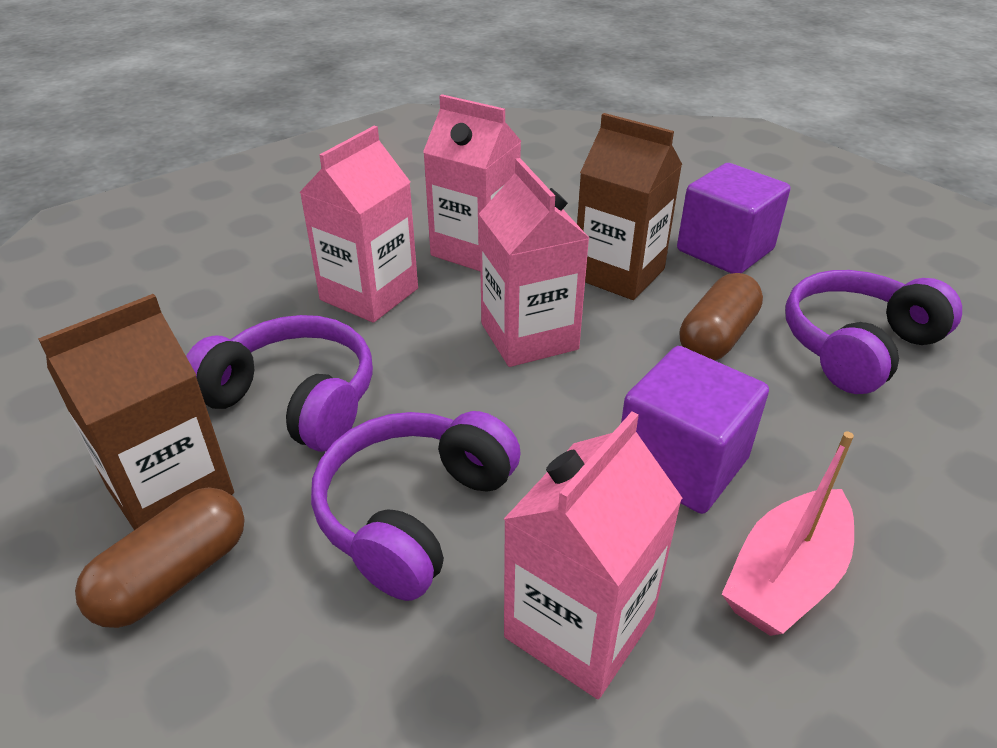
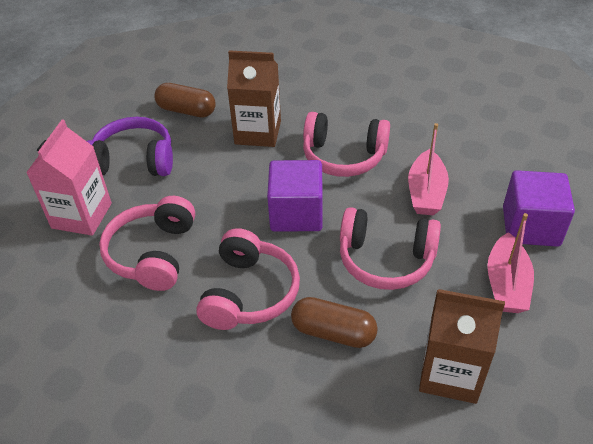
pink boat: [722,432,854,636] = 1 -> [408,123,449,215] [487,213,534,313] = 2
pink carton: [299,126,418,323] [423,94,521,271] [479,158,589,367] [504,412,682,699] = 4 -> [26,120,112,236] = 1
pink headphones: none = 0 -> [99,196,195,291] [196,228,300,330] [303,112,390,177] [340,207,441,290] = 4
purple headphones: [186,315,373,452] [311,411,521,601] [785,270,962,394] = 3 -> [87,117,173,176] = 1

